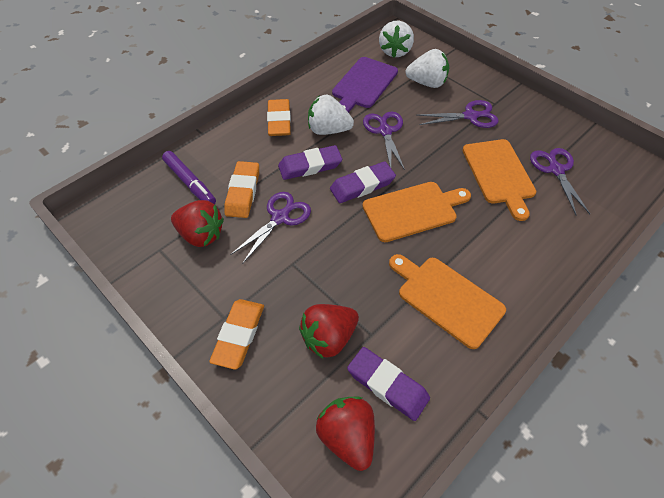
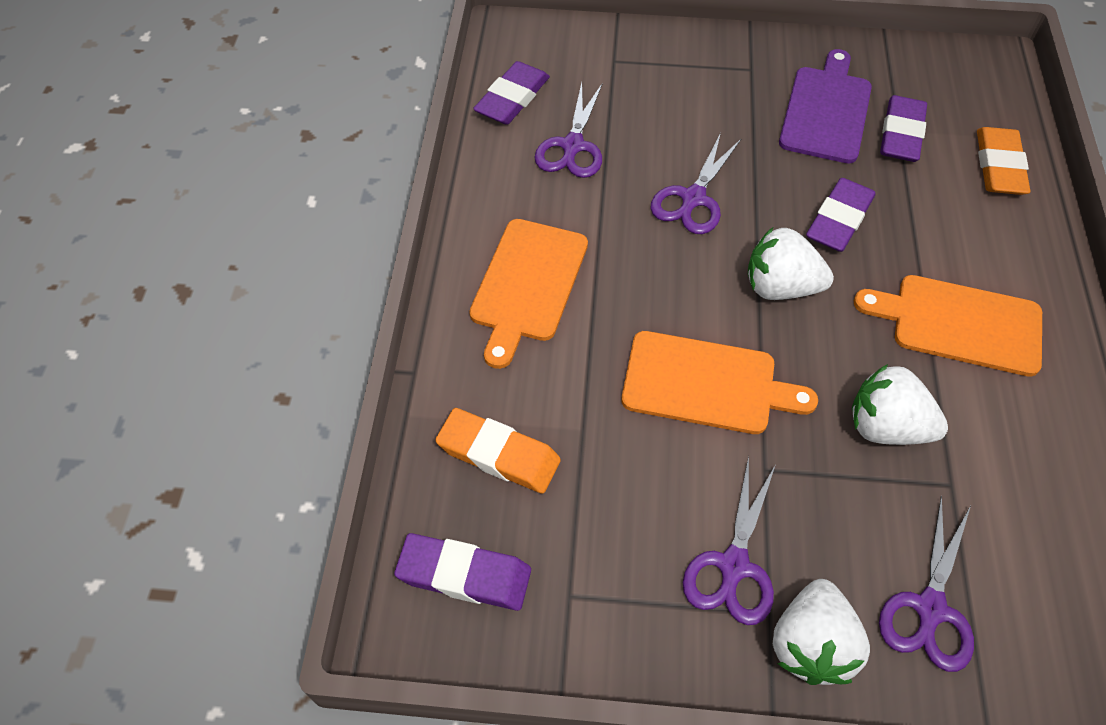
orange eraser: [209,299,264,370] [224,161,259,218] [267,99,291,136] = 3 -> [435,408,561,494] [977,127,1030,195] = 2
purple eraser: [278,145,342,180] [330,161,396,203] [347,347,430,421] = 3 -> [394,533,531,611] [473,61,550,125] [806,178,875,252] [880,95,927,162] = 4
purple marker: [162,151,216,204] = 1 -> none = 0
red strawberry: [171,200,224,247] [299,304,359,358] [316,396,375,471] = 3 -> none = 0

